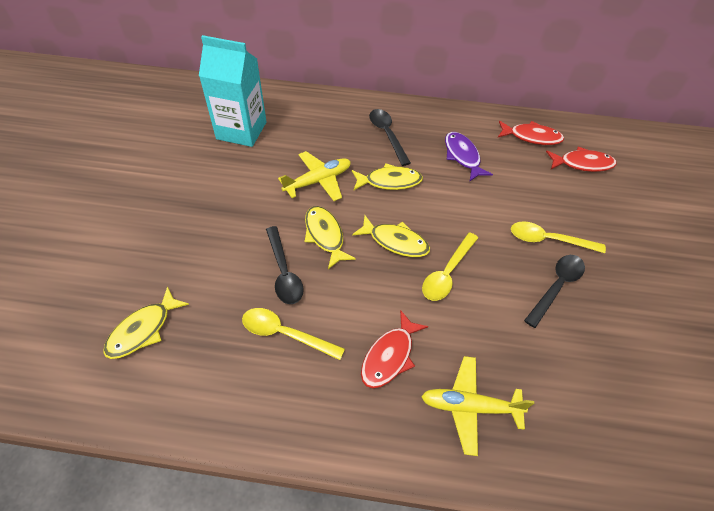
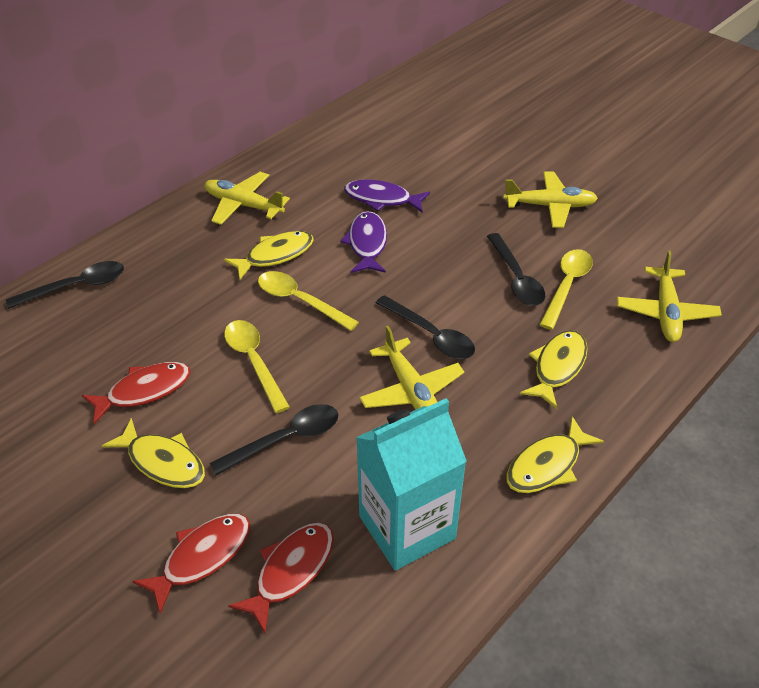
black spoon: [266,226,304,304] [369,109,411,166] [524,255,585,328] = 3 -> [6,261,124,309] [210,404,338,475] [376,295,475,359] [487,233,545,306] = 4
purple fish: [445,132,493,182] = 1 -> [341,211,387,273] [344,180,430,212] = 2
yellow plane: [278,151,351,201] [421,356,534,456] = 2 -> [204,172,290,225] [359,326,464,410] [503,171,598,228] [617,251,722,342] = 4

